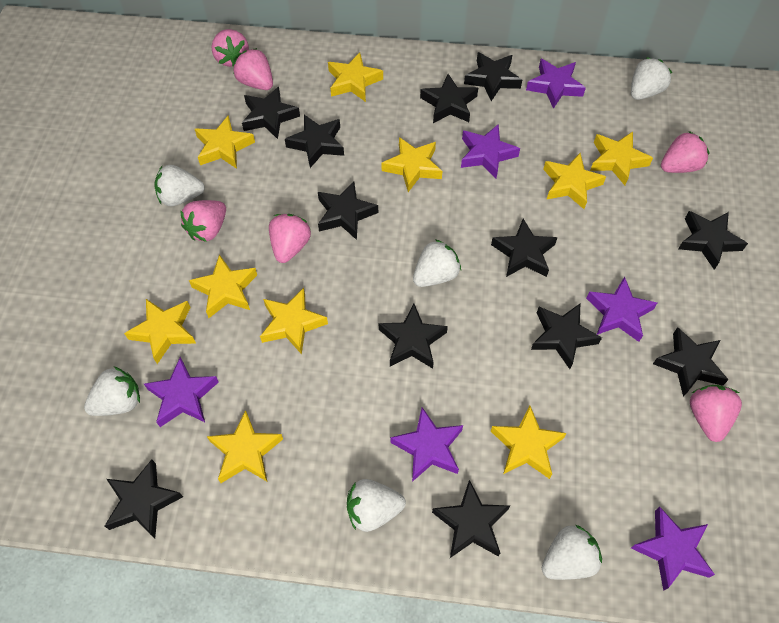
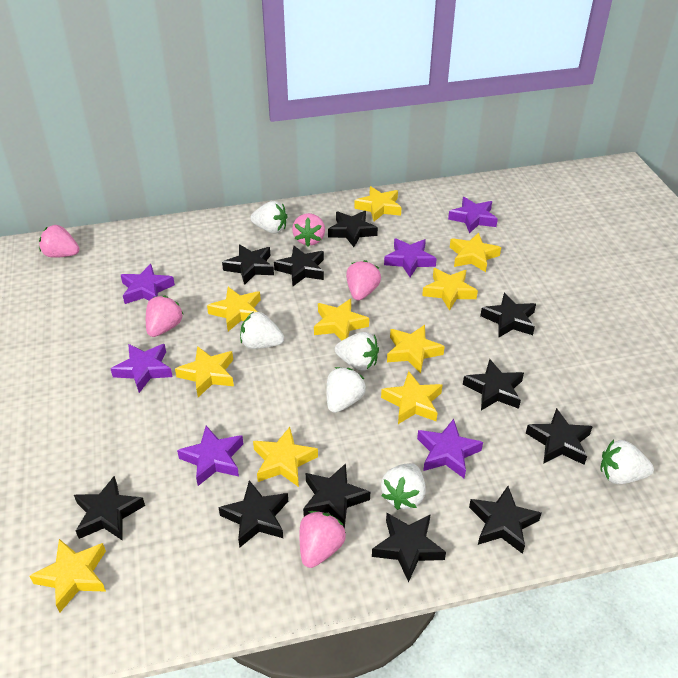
black star: [105,459,183,538] [242,87,300,139] [285,115,344,168] [318,182,378,240] [379,304,448,369] [420,74,478,123] [432,480,510,558] [464,52,522,101] [491,219,558,277] [531,304,602,369] [653,327,728,397] [678,211,748,270] = 12 -> [74,476,145,541] [218,480,288,547] [222,244,274,285] [274,246,324,286] [303,463,370,529] [328,211,378,247] [372,513,446,583] [463,359,524,411] [469,486,541,554] [480,293,536,337] [526,408,593,465] = 11
pink strawberry: [180,200,226,242] [211,29,249,67] [233,48,273,90] [269,214,311,263] [661,131,709,173] [690,385,742,442] = 6 -> [39,225,79,258] [146,296,183,337] [292,213,325,246] [300,511,346,568] [346,260,381,300] = 5

